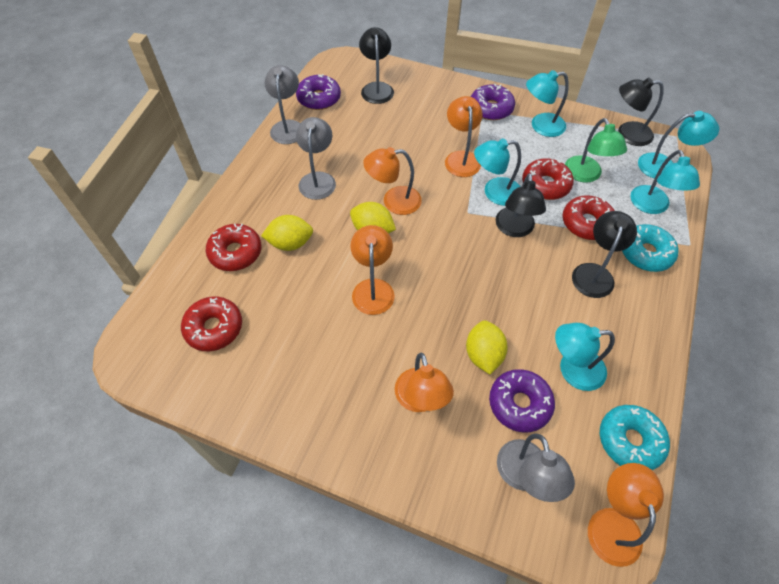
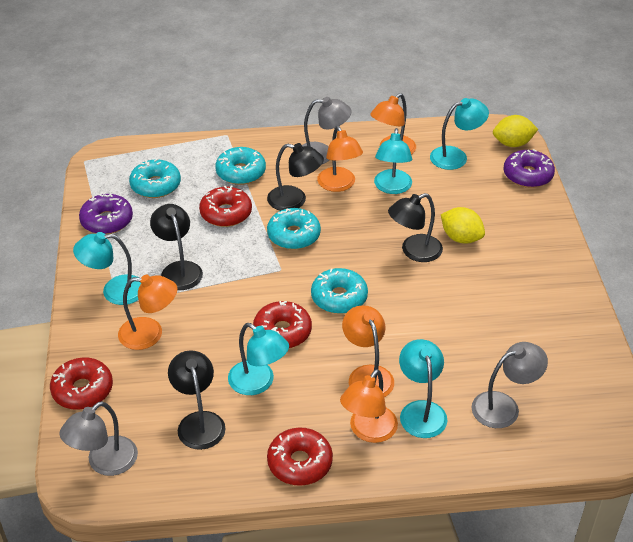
green lamp: [565,118,627,183] = 1 -> none = 0
purple donut: [296,74,341,110] [471,84,515,120] [489,369,555,433] = 3 -> [79,194,133,235] [504,149,555,188] = 2
turquoise donut: [600,405,670,470] [622,224,679,272] = 2 -> [129,159,181,198] [215,147,266,185] [267,208,321,250] [311,268,368,314] = 4
yellow lemon: [261,215,313,251] [350,202,396,234] [466,320,508,374] = 3 -> [441,207,485,244] [493,115,538,147] = 2

